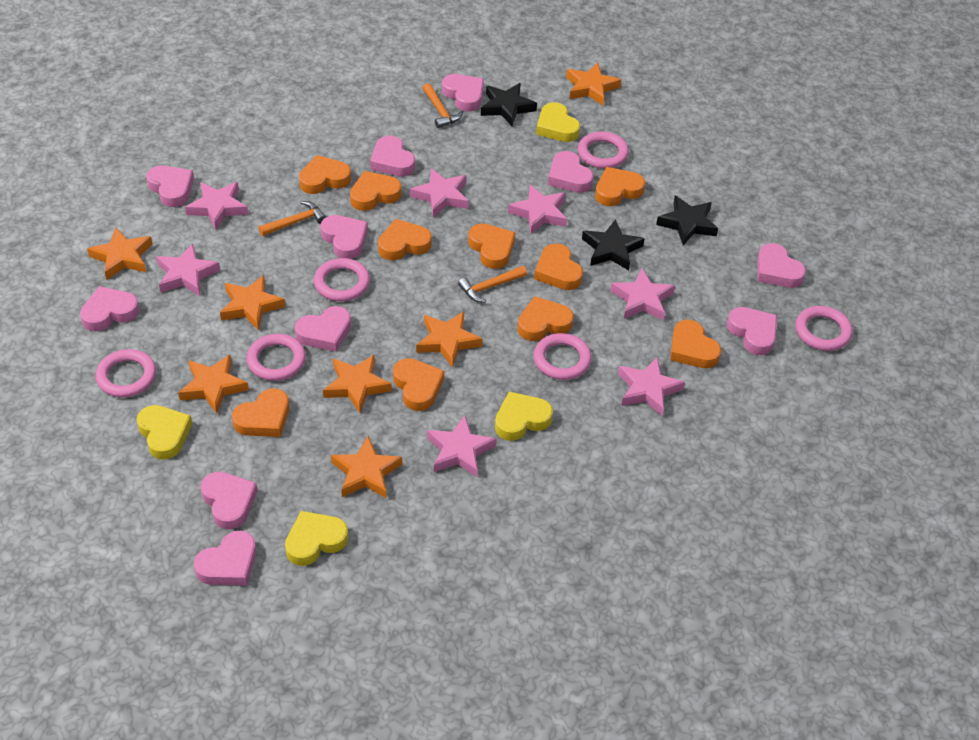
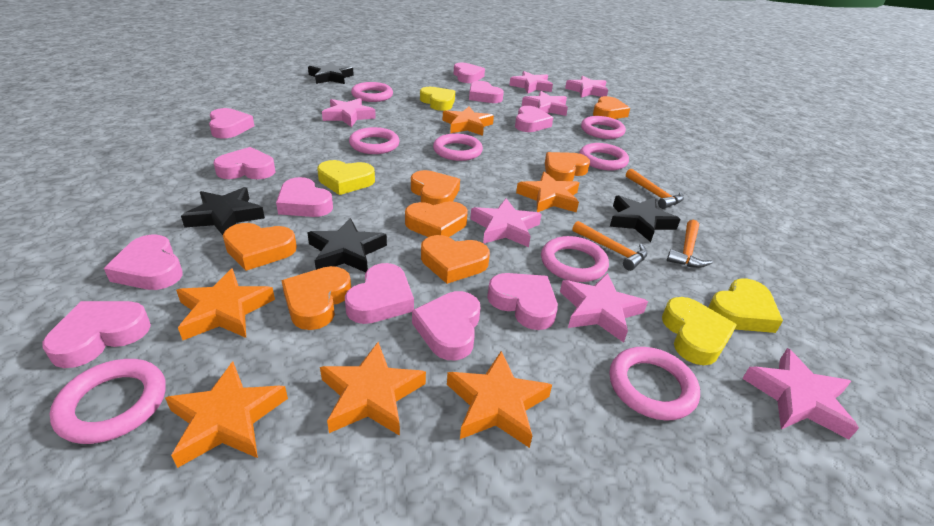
black star: [481,83,537,126] [582,219,645,270] [656,196,718,245] = 3 -> [181,187,265,235] [307,218,387,272] [308,62,354,84] [610,195,681,242] = 4
orange heart: [232,388,289,437] [299,155,351,194] [350,171,402,211] [378,219,432,260] [393,358,444,411] [468,224,515,269] [518,296,574,341] [534,243,583,290] [595,167,645,206] [670,320,721,368] = 10 -> [223,223,297,271] [282,266,351,330] [405,201,468,237] [411,170,460,205] [421,235,490,284] [545,152,590,181] [593,96,630,119] = 7
orange star: [87,228,153,280] [178,355,249,414] [220,275,285,331] [323,355,392,413] [331,436,402,498] [416,312,482,368] [566,63,621,105] = 7 -> [165,361,288,468] [176,268,275,340] [320,342,426,436] [443,107,494,136] [447,351,552,448] [516,172,579,213] = 6
pink ring: [95,349,156,397] [247,334,306,381] [314,258,370,301] [533,333,592,380] [578,131,629,169] [795,306,853,351] = 6 -> [50,359,166,444] [349,127,400,154] [351,82,393,102] [433,133,483,161] [541,236,609,282] [579,143,629,170] [581,116,626,139] [609,347,700,421] = 8

